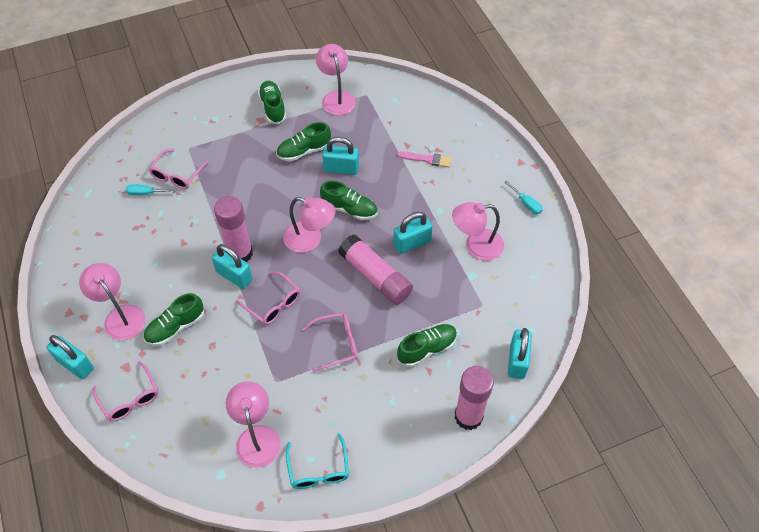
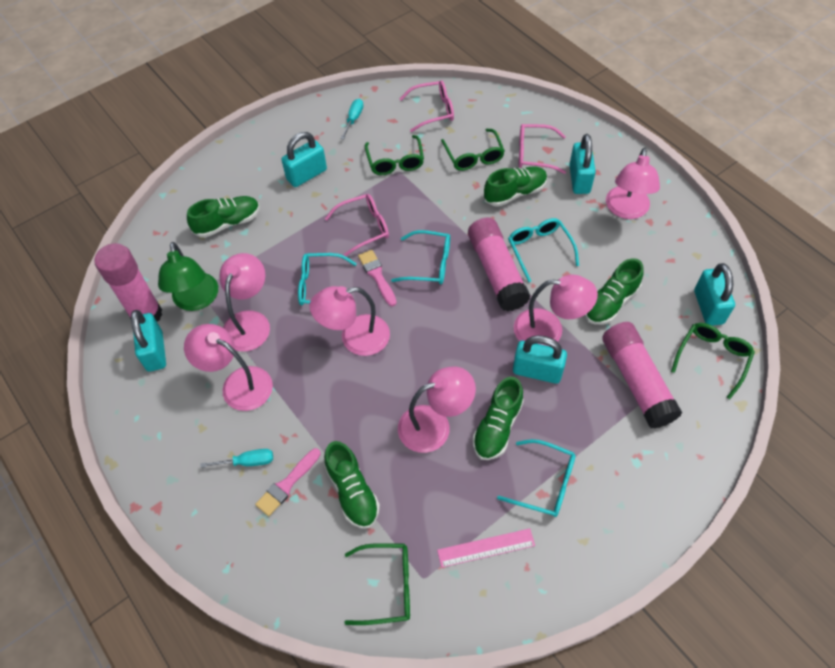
green glasses: none = 0 -> [344,543,410,625] [365,135,424,175] [441,129,505,171] [671,323,755,399] = 4
green lamp: none = 0 -> [158,242,218,311] = 1
pink brush: [397,151,452,168] = 1 -> [255,448,321,516] [358,250,397,306] = 2
pink glasses: [93,361,159,421] [149,149,209,189] [236,271,300,325] [302,313,358,372] = 4 -> [325,194,389,256] [400,80,454,132] [519,124,566,174] = 3
pink lamp: [79,263,146,340] [226,381,281,468] [283,197,336,253] [316,44,356,116] [452,202,504,261] = 5 -> [184,324,273,411] [219,253,270,352] [309,286,390,356] [398,367,476,453] [514,275,598,346] [606,148,660,219] = 6
pink ruler: none = 0 -> [437,528,535,568] = 1
turquoise glasses: [286,433,349,489] = 1 -> [298,253,357,305] [391,230,450,284] [497,439,576,517] [508,218,579,282] = 4

